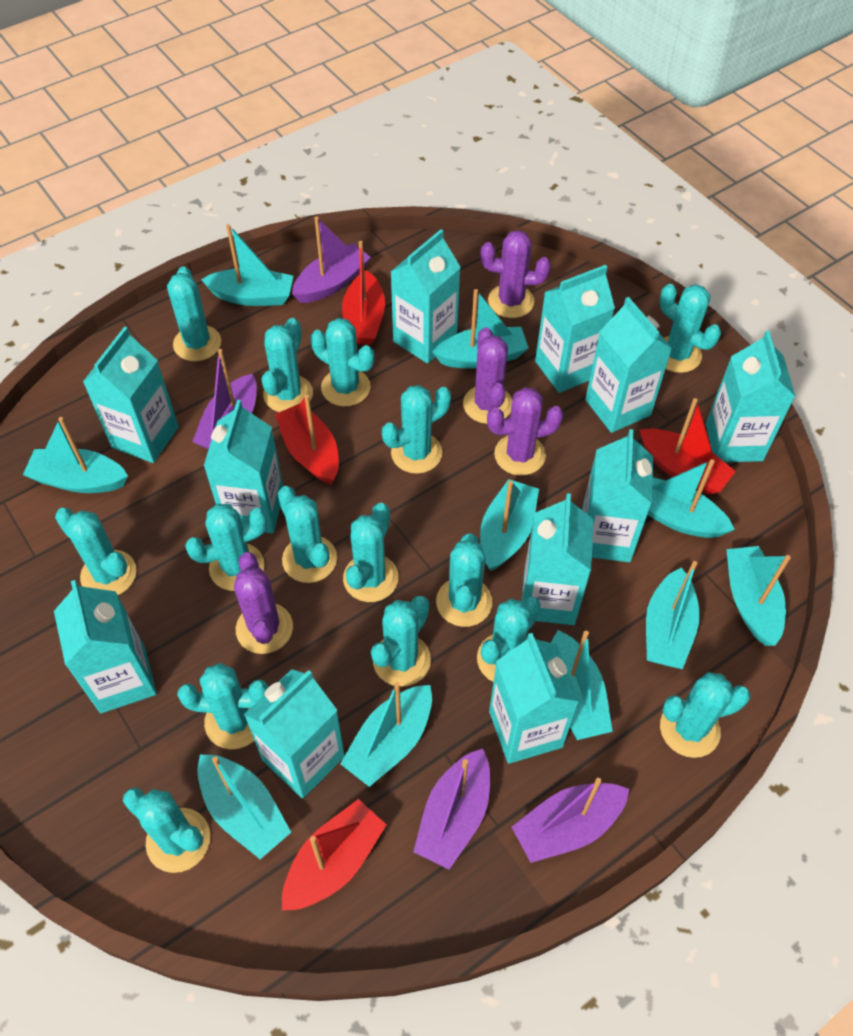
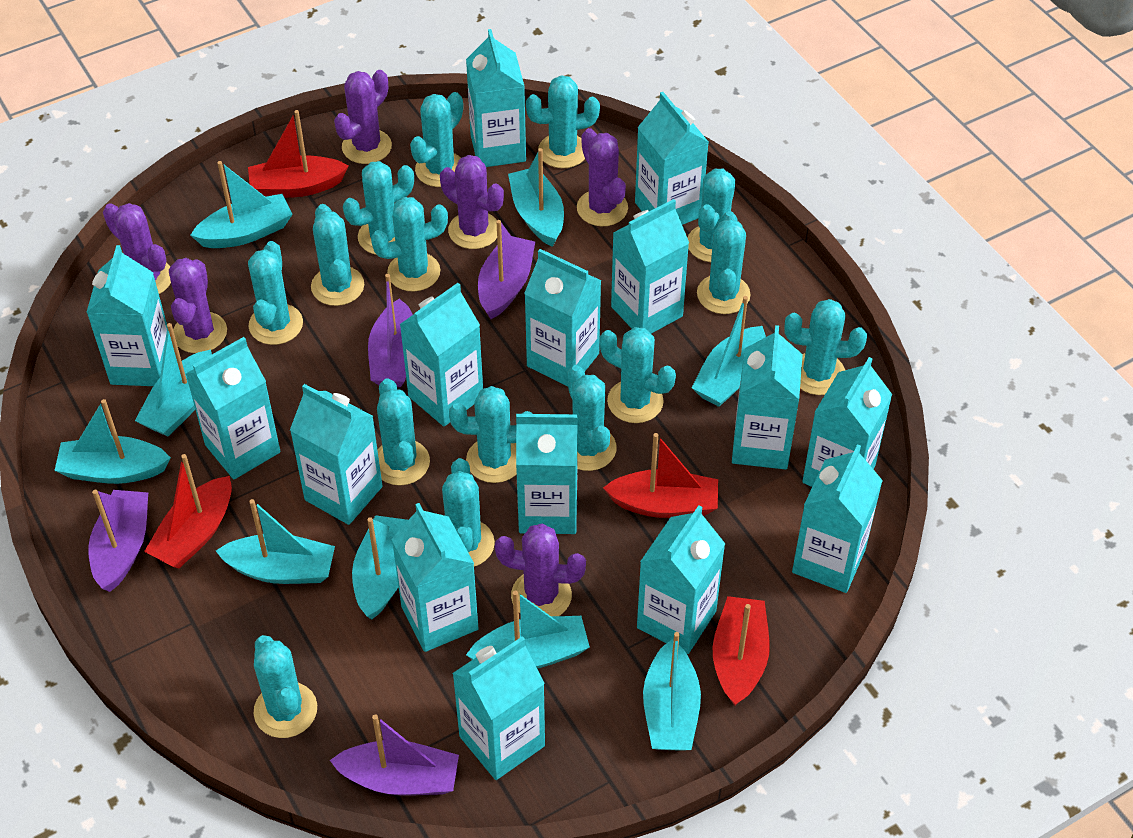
purple cactus: [234,552,293,654] [463,327,512,424] [480,230,551,318] [487,387,563,476] = 4 -> [103,203,171,294] [169,258,227,353] [334,70,392,164] [440,155,504,249] [495,524,586,616] [577,128,628,226] = 6
turquoise boat: [23,417,128,493] [197,755,291,859] [201,224,293,306] [340,682,432,787] [433,289,529,369] [480,479,539,571] [551,630,613,740] [646,561,700,669] [647,459,735,538] [726,546,791,646] = 10 -> [54,399,171,484] [135,323,212,436] [190,161,293,248] [216,499,335,584] [352,515,408,619] [466,590,590,669] [508,148,564,247] [643,632,701,751] [692,296,766,407] = 9
turquoise carton: [54,580,157,713] [83,326,179,463] [204,400,283,533] [244,669,345,799] [391,229,461,364] [489,633,580,764] [522,493,594,625] [535,265,615,393] [582,429,653,562] [585,297,673,433] [706,331,796,462] = 11 -> [86,245,168,386] [186,337,280,479] [290,384,382,525] [391,503,479,652] [399,283,483,426] [452,636,545,780] [466,29,526,167] [516,414,578,534] [524,249,602,386] [611,199,689,334] [635,92,709,225] [637,505,725,654] [732,325,803,469] [792,444,883,593] [802,357,893,487] = 15

